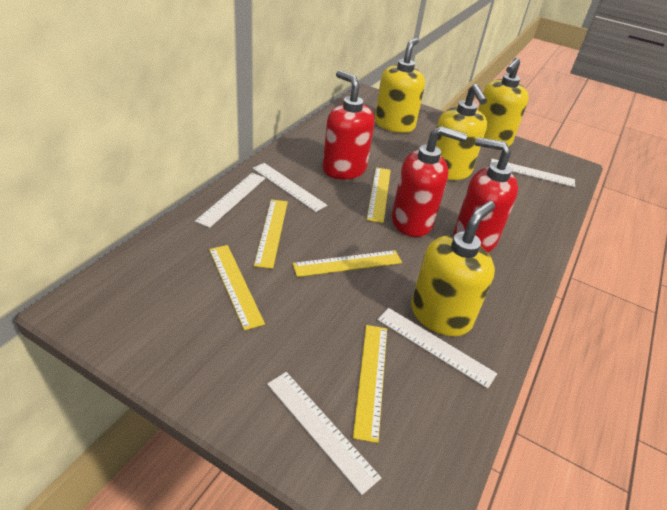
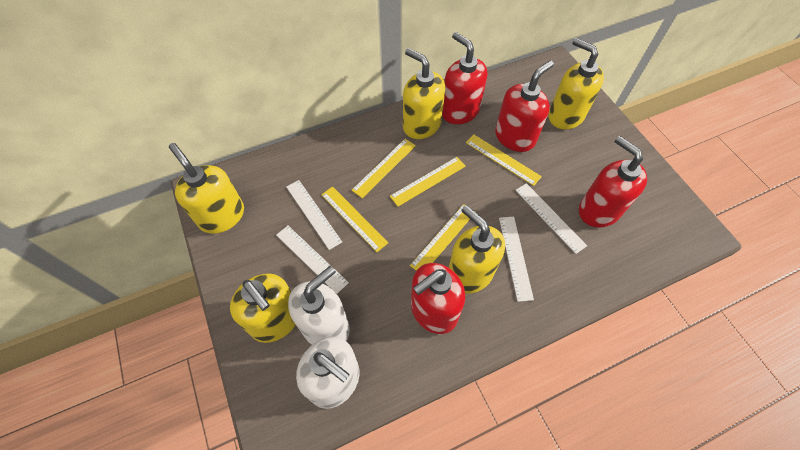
red soap dispenser: [323,70,375,179] [392,126,467,237] [454,137,518,252] = 3 -> [411,263,465,334] [442,32,487,124] [495,60,554,152] [579,136,647,228] = 4
white ruler: [195,173,265,228] [252,163,327,212] [267,372,381,495] [377,308,497,389] [490,159,575,187] = 5 -> [276,226,349,294] [286,180,342,250] [499,217,534,302] [515,183,587,254] = 4
white soap dispenser: none = 0 -> [288,266,350,345] [296,337,359,409] = 2
yellow soap dispenser: [375,38,425,133] [411,201,495,336] [436,84,487,180] [478,58,529,147] = 4 -> [169,143,244,234] [230,273,296,343] [403,48,445,139] [449,205,505,294] [548,38,604,129] = 5

